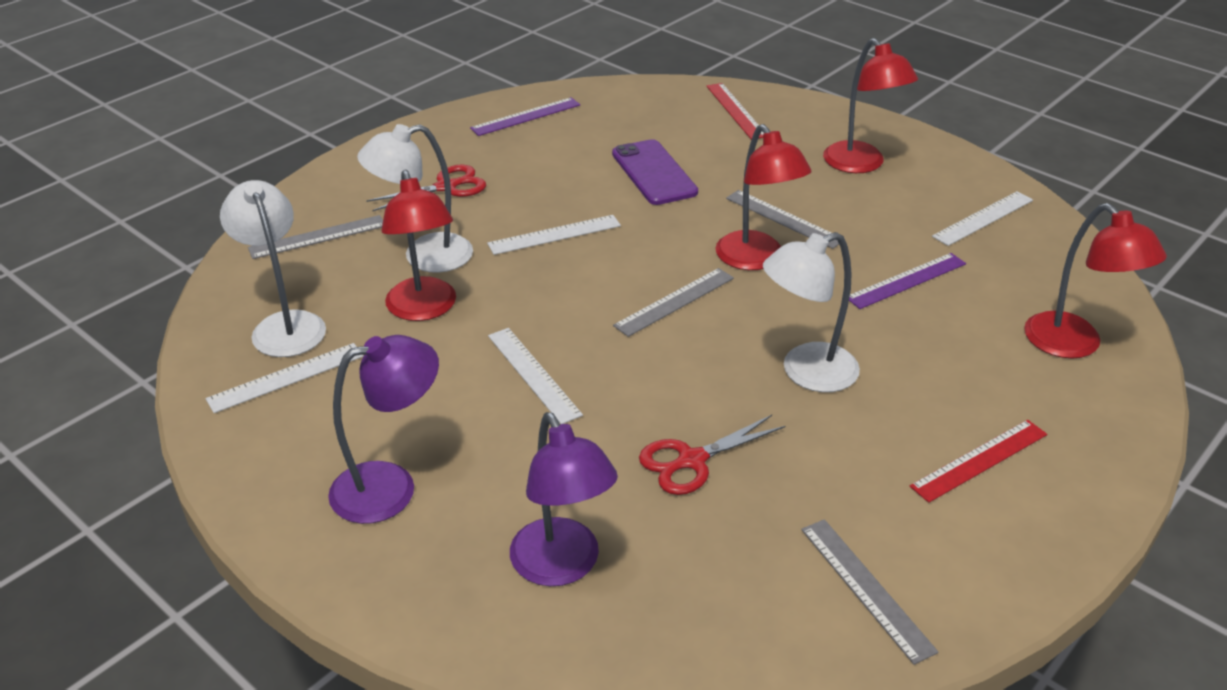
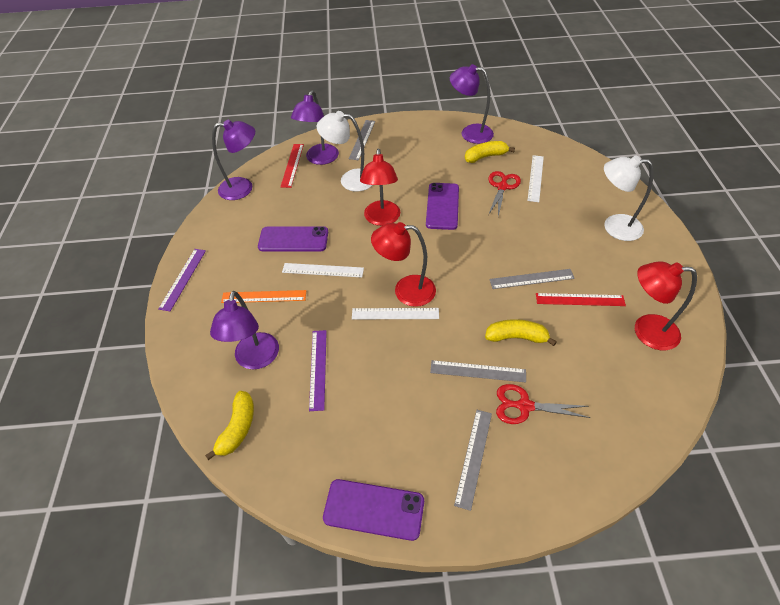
orange ruler: none = 0 -> [221,290,306,303] = 1
purple lamp: [328,335,439,524] [510,412,618,586] = 2 -> [210,291,279,370] [212,120,255,200] [291,90,339,165] [450,64,494,144] = 4
purple phone: [612,139,698,205] = 1 -> [258,226,328,252] [323,479,424,541] [426,183,459,230] = 3
red lamp: [382,170,456,321] [715,124,811,270] [823,38,918,173] [1024,203,1167,358] = 4 -> [360,149,400,226] [371,222,436,307] [635,261,697,350] = 3
white lamp: [220,180,326,357] [357,124,473,273] [763,232,860,392] = 3 -> [317,111,372,192] [604,156,653,241] = 2
white ruler: [206,343,363,413] [487,215,621,255] [488,328,583,424] [932,191,1033,246] = 4 -> [282,263,364,278] [352,308,439,319] [527,155,544,202] = 3
yellow banana: none = 0 -> [205,391,254,460] [465,141,515,163] [485,319,557,346] = 3

